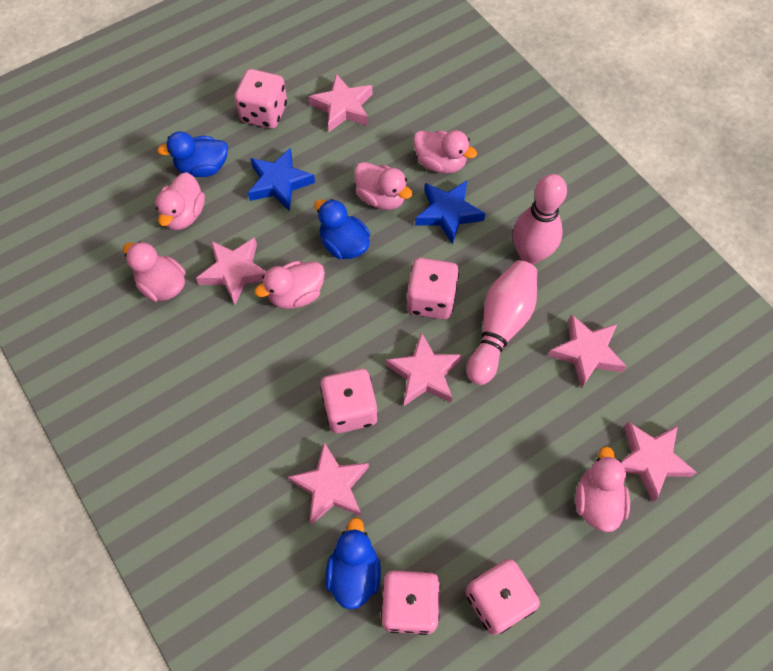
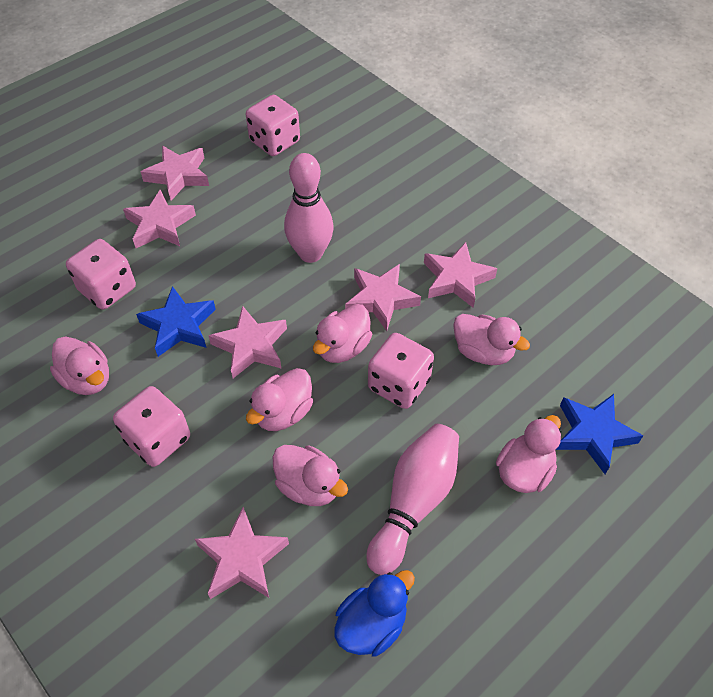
blue duck: [157,131,228,177] [314,199,370,259] [325,517,381,609] = 3 -> [334,570,415,656] = 1
pink dice: [235,69,287,129] [320,369,378,433] [381,570,440,635] [406,258,459,319] [466,559,540,635] = 5 -> [66,239,136,310] [113,386,190,467] [246,95,300,156] [368,333,434,409] = 4

